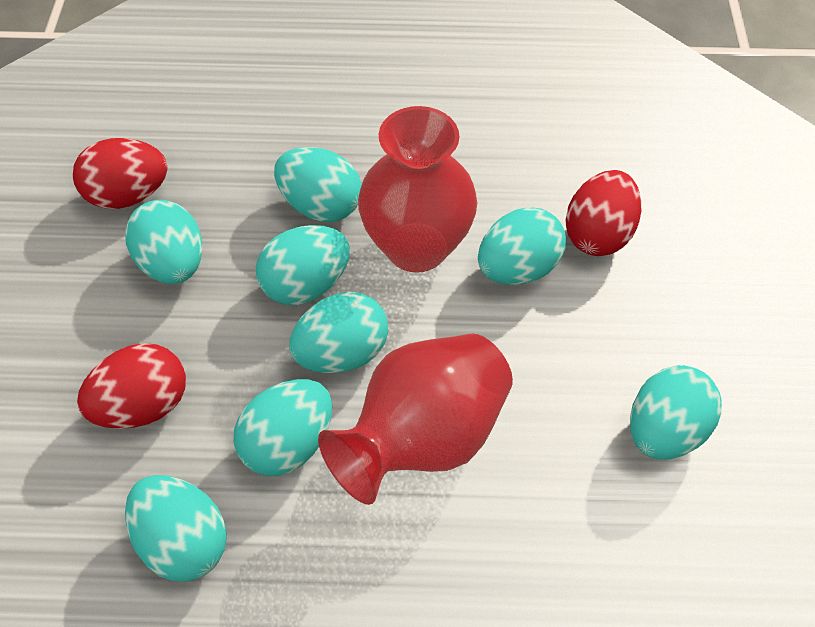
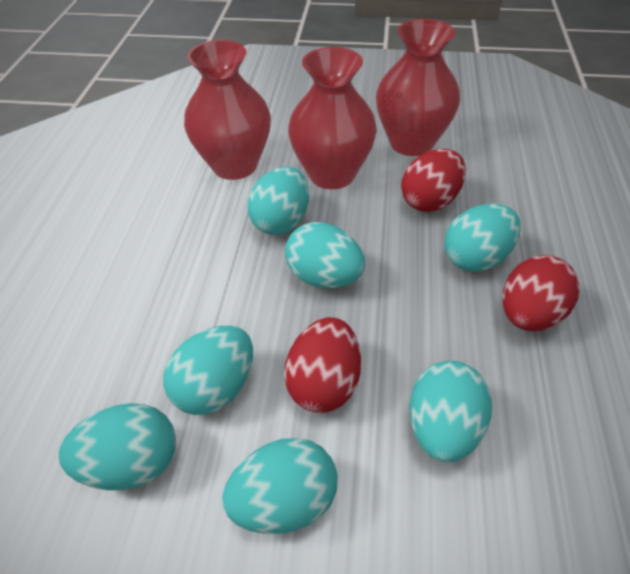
red vase: [318,333,513,505] [358,106,477,273] = 2 -> [184,40,271,180] [288,47,377,189] [376,19,460,156] = 3
turquoise egg: [125,200,202,284] [125,475,227,581] [233,379,332,476] [256,225,350,305] [274,147,362,222] [289,291,388,373] [478,207,566,285] [630,365,722,460] = 8 -> [59,403,176,490] [163,326,253,415] [222,438,338,534] [247,167,309,235] [285,222,365,288] [409,361,492,462] [444,204,521,272] = 7

